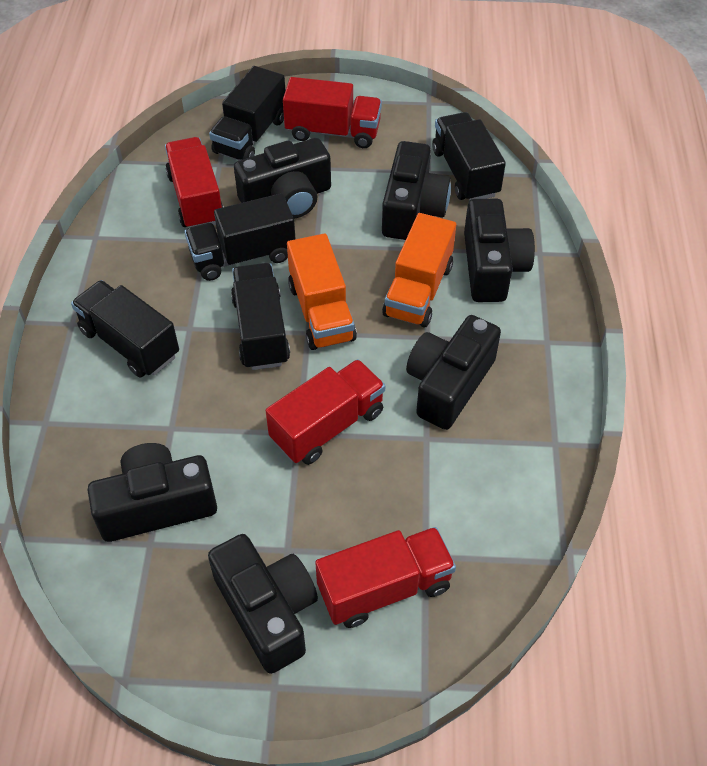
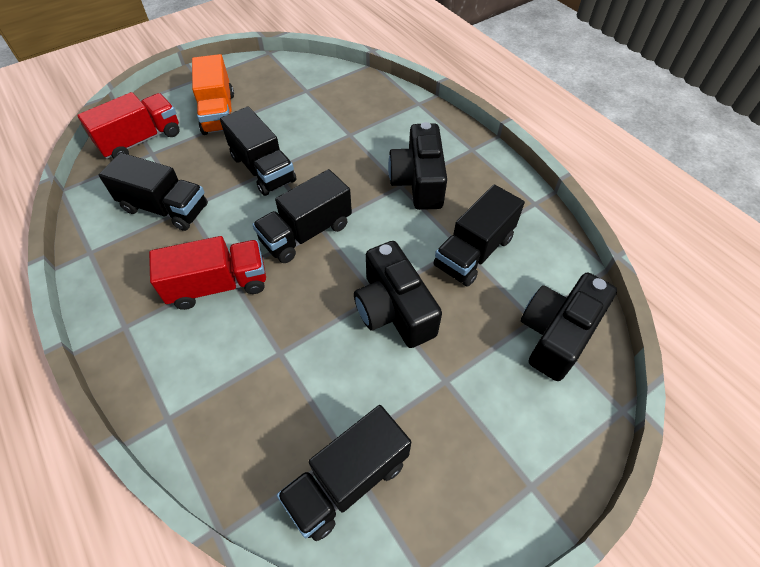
black camera: [88,443,217,542] [208,534,318,674] [234,138,331,218] [382,141,451,240] [406,315,501,430] [464,199,535,302] = 6 -> [354,241,442,348] [388,122,447,210] [521,273,617,381] = 3
orange truck: [287,234,357,350] [382,213,456,328] = 2 -> [192,54,234,135] = 1
red truck: [165,137,224,227] [266,359,385,465] [283,77,382,148] [315,527,456,628] = 4 -> [77,92,180,159] [149,236,266,310] = 2

